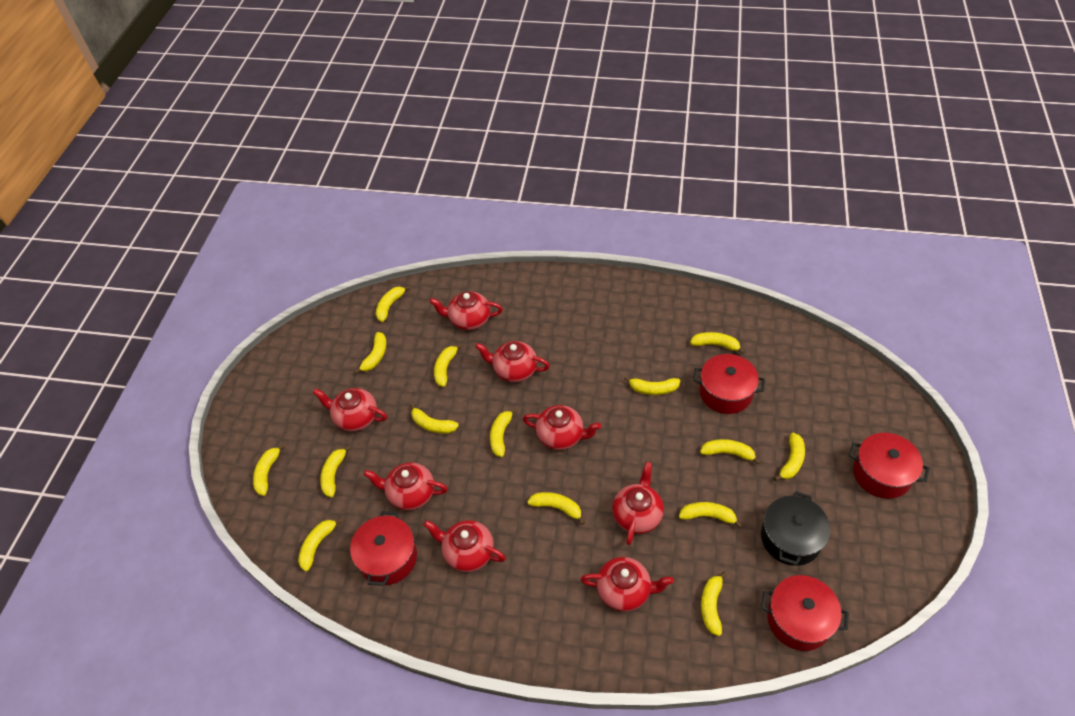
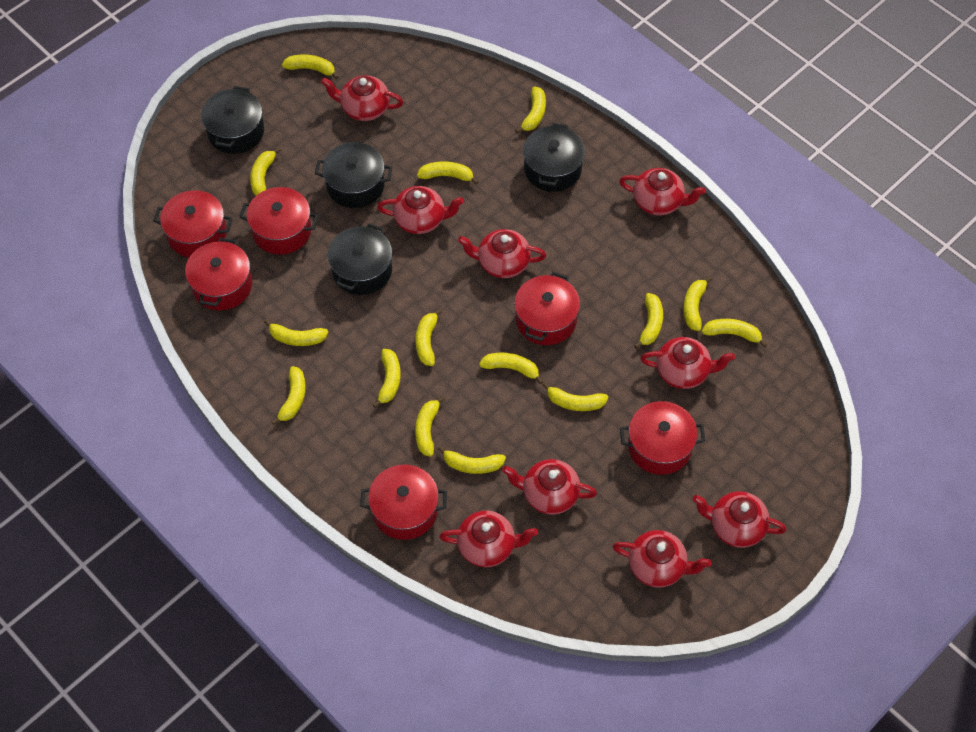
black pot: [761,491,830,566] = 1 -> [201,86,264,154] [315,142,393,208] [328,223,392,295] [523,123,585,192] = 4
red pot: [350,511,417,586] [693,354,765,414] [761,575,849,651] [849,433,930,499] = 4 -> [153,190,233,257] [185,238,252,311] [239,187,319,255] [360,465,447,540] [514,272,580,345] [620,401,705,475] = 6
red teapot: [313,388,387,432] [364,463,448,510] [423,520,506,572] [429,291,503,330] [475,341,550,382] [523,405,601,450] [581,557,674,612] [612,462,664,545] = 8 -> [321,75,403,121] [377,186,464,234] [439,510,538,567] [458,229,546,278] [502,459,597,515] [612,530,712,588] [619,168,706,215] [640,337,735,389] [693,491,787,548] = 9

